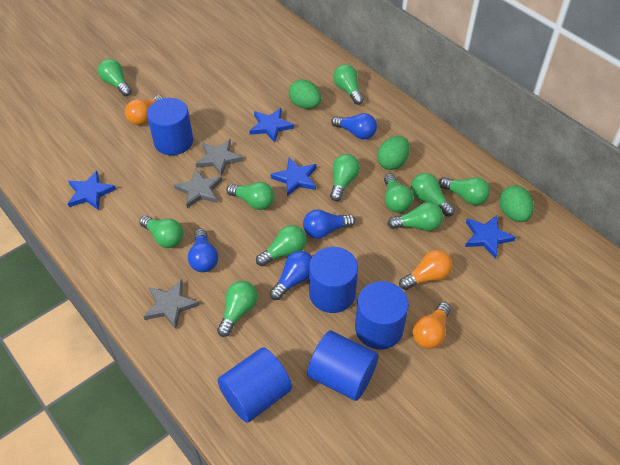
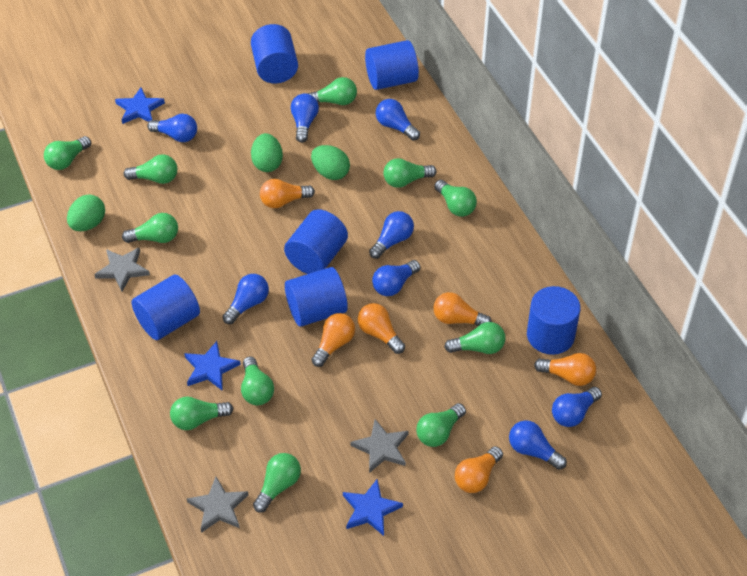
blue cylinder: [147,98,193,155] [217,347,292,423] [307,331,378,401] [309,247,358,313] [355,281,409,349] = 5 -> [131,275,200,340] [251,24,298,83] [284,209,348,274] [285,267,348,327] [365,40,419,90] [527,286,580,355] = 6
blue light bulb: [188,228,218,272] [270,251,312,300] [303,209,355,239] [331,113,377,139] = 4 -> [147,114,197,142] [222,274,269,324] [291,93,319,143] [369,211,414,259] [372,260,420,296] [376,99,420,141] [509,421,567,470] [552,387,602,427] = 8
blue star: [67,171,116,210] [249,108,294,143] [270,158,316,196] [465,215,516,259] = 4 -> [115,87,165,124] [184,341,241,390] [343,479,403,536] = 3
orange light bulb: [125,95,164,125] [399,250,453,290] [412,302,451,349] = 3 -> [260,179,315,208] [312,313,355,367] [358,303,405,354] [433,292,492,326] [455,446,503,493] [534,353,596,386] = 6

